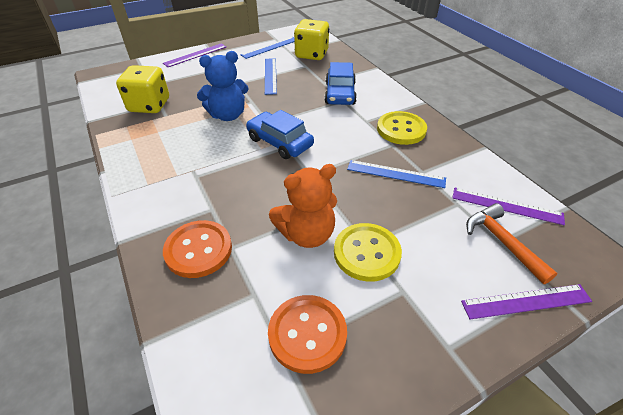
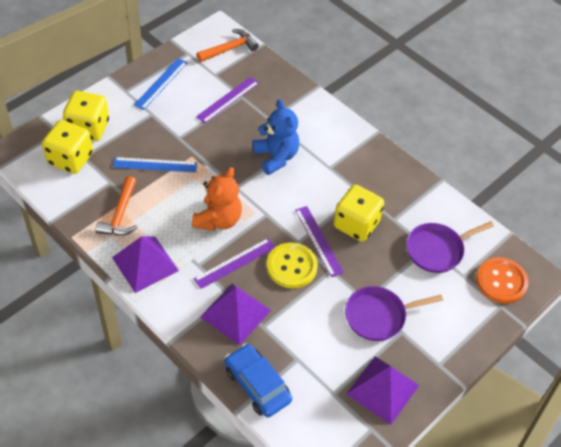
blue car: [246,110,314,159] [325,62,357,105] = 2 -> [225,343,292,418] = 1
blue ruler: [240,37,295,59] [265,58,277,95] [347,160,446,188] = 3 -> [113,157,197,173] [134,58,188,110] = 2
orange button: [163,220,232,278] [268,295,347,374] = 2 -> [476,257,528,304] = 1
orange hammer: [466,203,558,284] = 1 -> [96,176,137,236] [196,29,259,62] = 2
purple pan: none = 0 -> [345,286,443,341] [406,221,494,273] = 2
purple pyramid: none = 0 -> [112,236,179,293] [200,284,271,345] [346,357,419,425] = 3
yellow button: [334,223,402,282] [377,111,427,145] = 2 -> [267,242,318,288] = 1
yellow dice: [116,65,169,113] [294,19,329,60] = 2 -> [42,120,93,174] [63,91,109,141] [334,185,384,242] = 3

